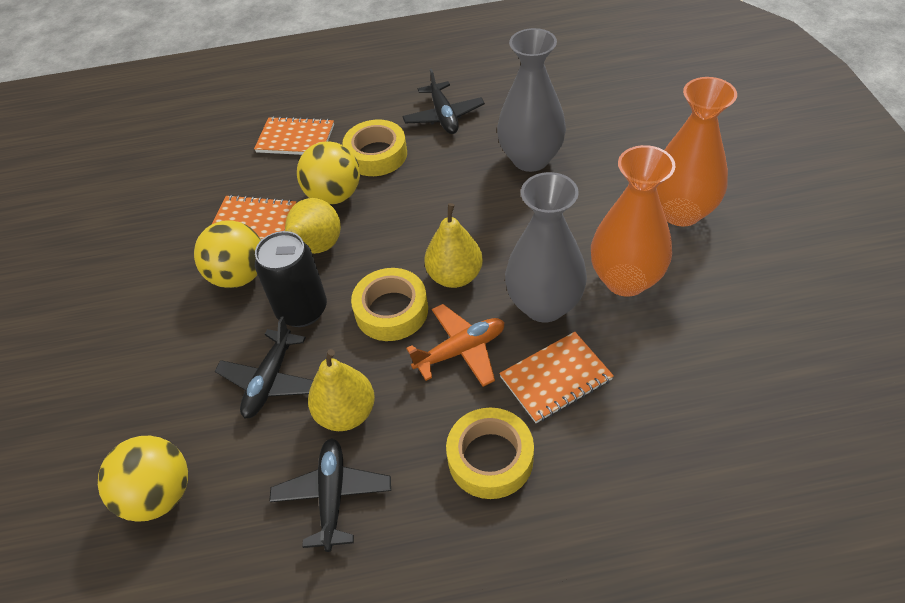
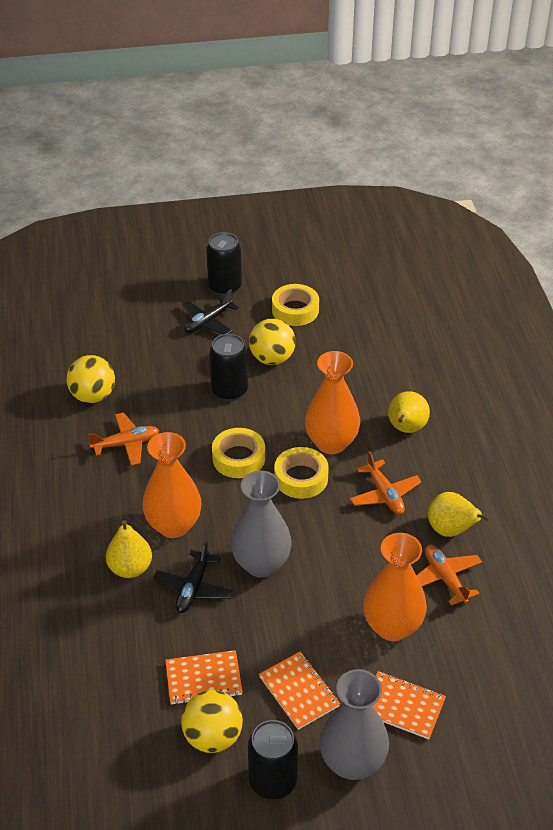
black can: [255,231,327,327] = 1 -> [206,232,242,296] [209,334,248,401] [248,720,298,799] = 3
black plane: [215,316,313,419] [269,438,391,552] [402,69,485,134] = 3 -> [153,541,232,613] [182,289,239,334] = 2
orange plane: [406,304,505,387] = 1 -> [88,412,160,466] [350,451,422,514] [416,544,482,606] = 3
orange vase: [591,145,676,297] [657,77,737,227] = 2 -> [142,432,201,538] [305,351,360,454] [363,533,427,641] = 3

